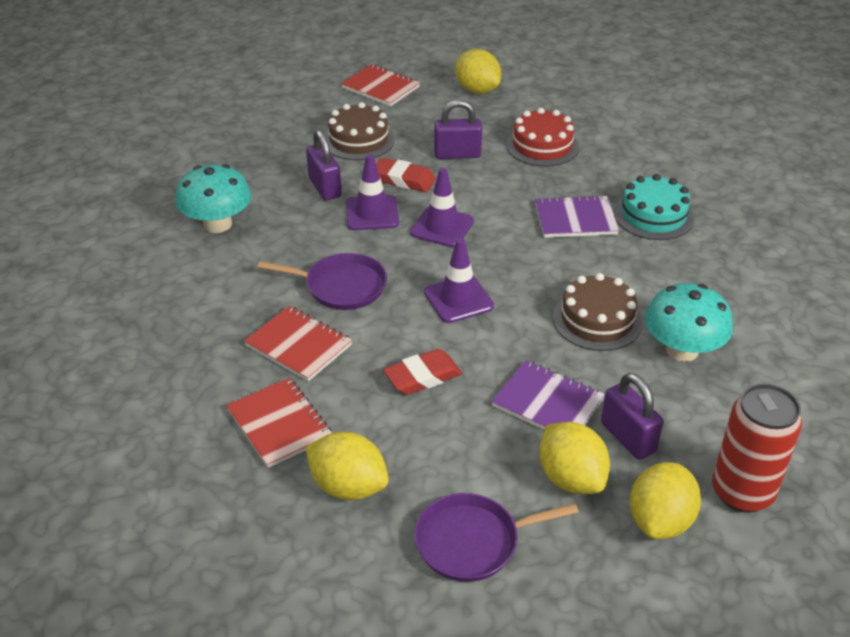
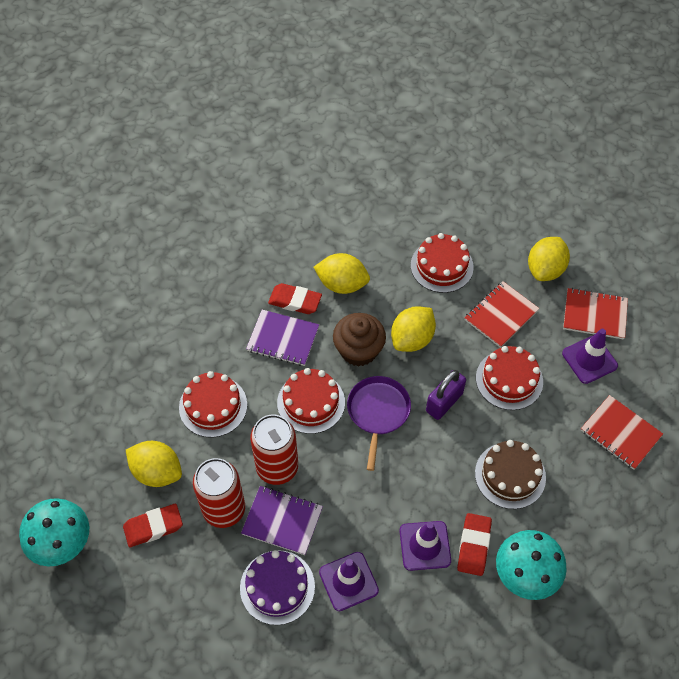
brown cake: [325,102,395,160] [553,273,643,351] = 2 -> [475,440,546,509] = 1
brown cupcake: none = 0 -> [333,313,386,367] = 1
purple cake: none = 0 -> [240,550,315,625] = 1
purple padlock: [306,130,342,201] [434,100,482,159] [601,373,663,460] = 3 -> [426,370,466,420] = 1
purple pan: [258,253,387,310] [414,493,579,582] = 2 -> [347,376,411,471] = 1
red cake: [506,108,579,167] = 1 -> [179,371,247,438] [277,368,345,434] [411,233,474,293] [476,346,543,410] = 4
red can: [712,384,802,513] = 1 -> [193,458,245,528] [250,415,298,485] = 2
red eraser: [376,158,436,192] [383,349,462,395] = 2 -> [123,504,183,547] [268,283,322,314] [457,513,492,576] = 3
turquoise cake: [614,174,694,240] = 1 -> none = 0

